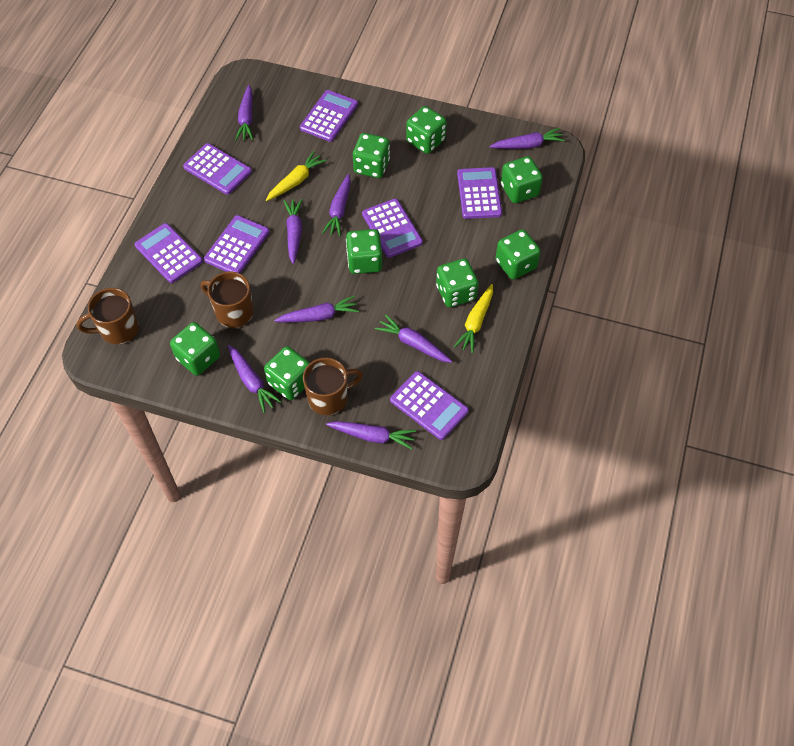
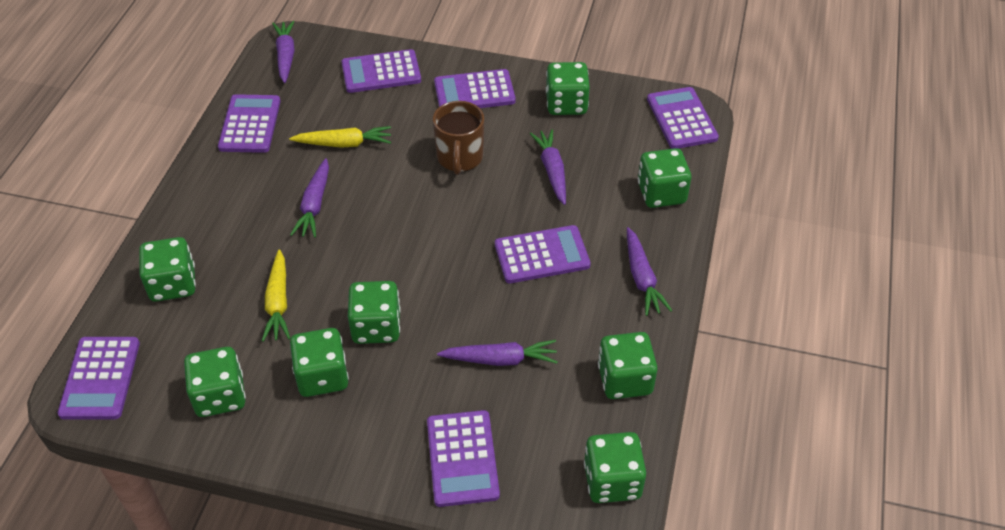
brown mug: [76,288,139,344] [201,271,254,328] [303,358,363,415] = 3 -> [433,101,484,175] = 1
purple carrot: [227,345,282,413] [235,85,253,140] [274,296,359,322] [283,199,302,264] [322,174,351,237] [326,421,416,449] [375,315,452,363] [490,128,565,149] = 8 -> [272,21,295,83] [290,158,329,238] [437,340,558,366] [529,129,566,205] [627,227,672,316] = 5

